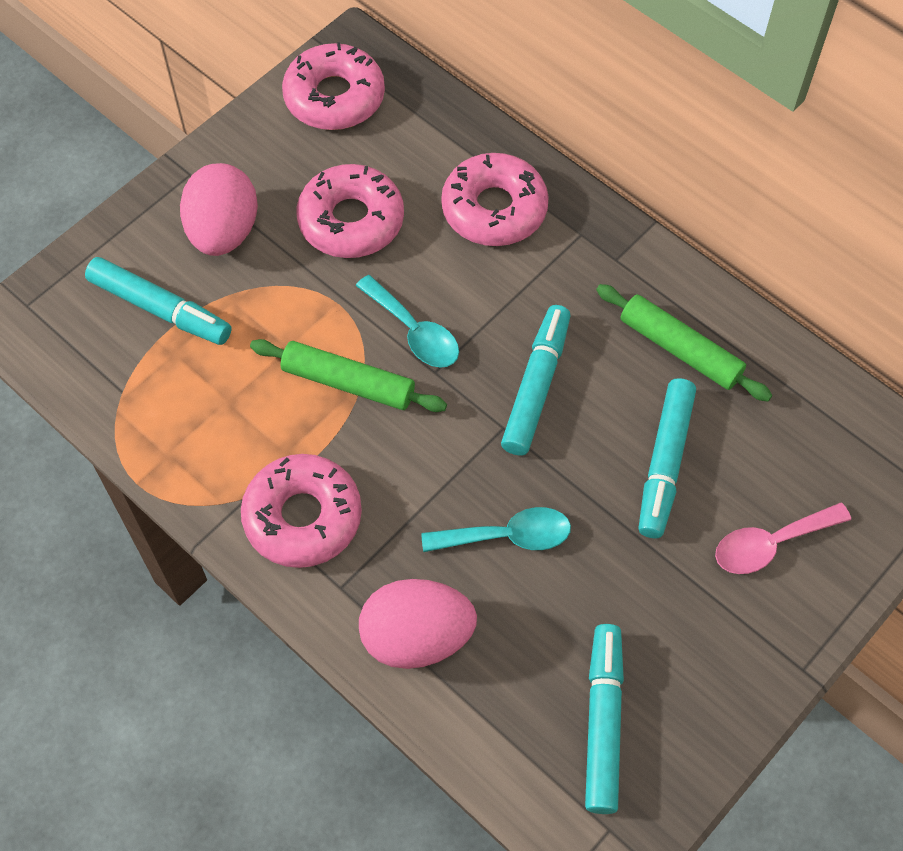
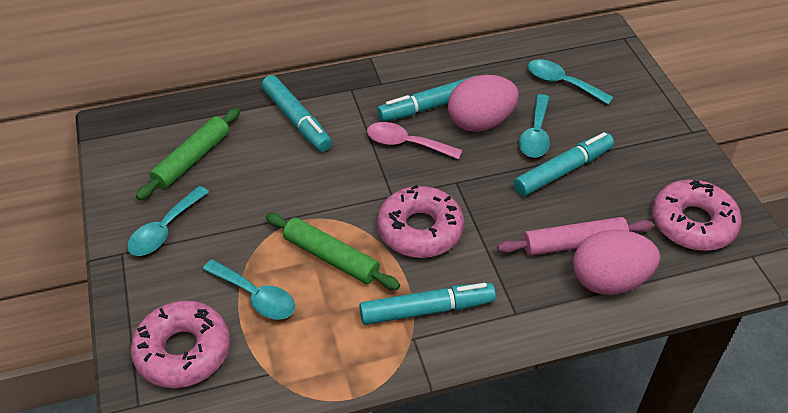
pink donut: [241,454,362,568] [282,42,385,130] [296,164,404,258] [441,153,549,246] = 4 -> [131,300,230,388] [377,185,464,258] [652,180,742,251] = 3
pink rolling pin: none = 0 -> [497,217,653,256] = 1
turquoise spoon: [356,275,459,368] [421,507,571,552] = 2 -> [127,186,209,256] [202,259,295,319] [519,94,550,157] [528,59,614,105] = 4

